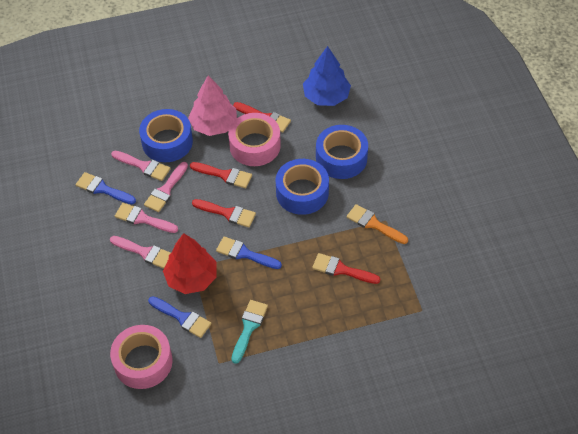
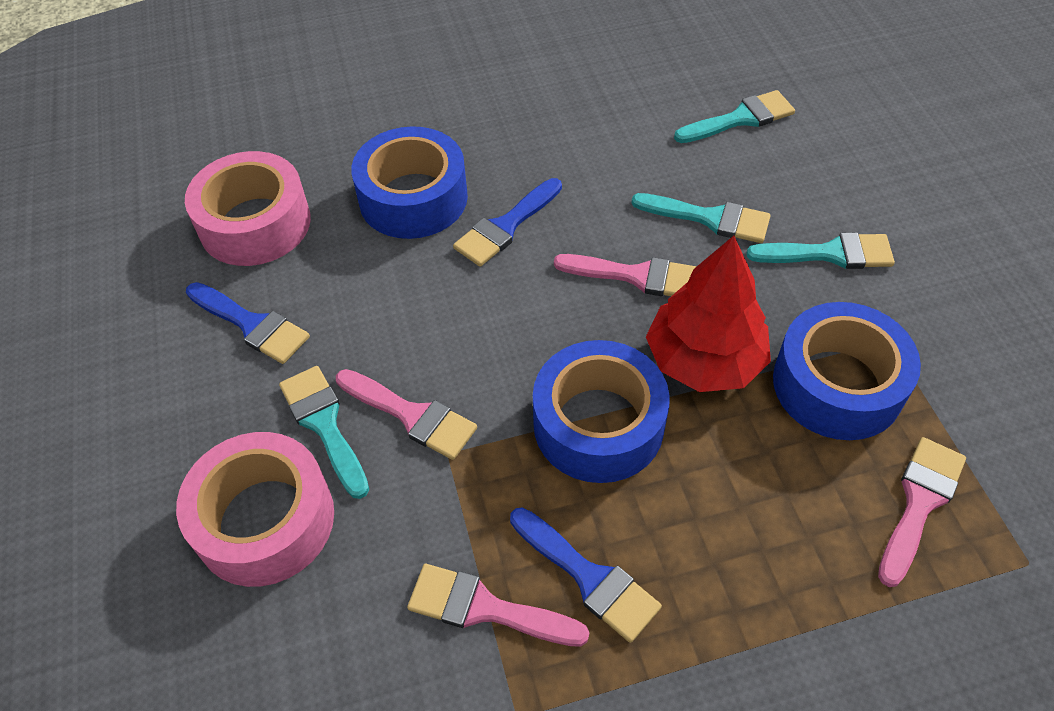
blue tree: [303,46,351,106] = 1 -> none = 0
orange brush: [346,204,408,244] = 1 -> none = 0
pink tree: [188,75,237,136] = 1 -> none = 0
red brush: [190,162,252,188] [192,199,256,228] [233,102,291,133] [312,253,380,284] = 4 -> none = 0
turquoise brush: [231,300,268,364] = 1 -> [279,366,369,499] [631,193,771,243] [674,90,795,143] [746,232,895,269] = 4

